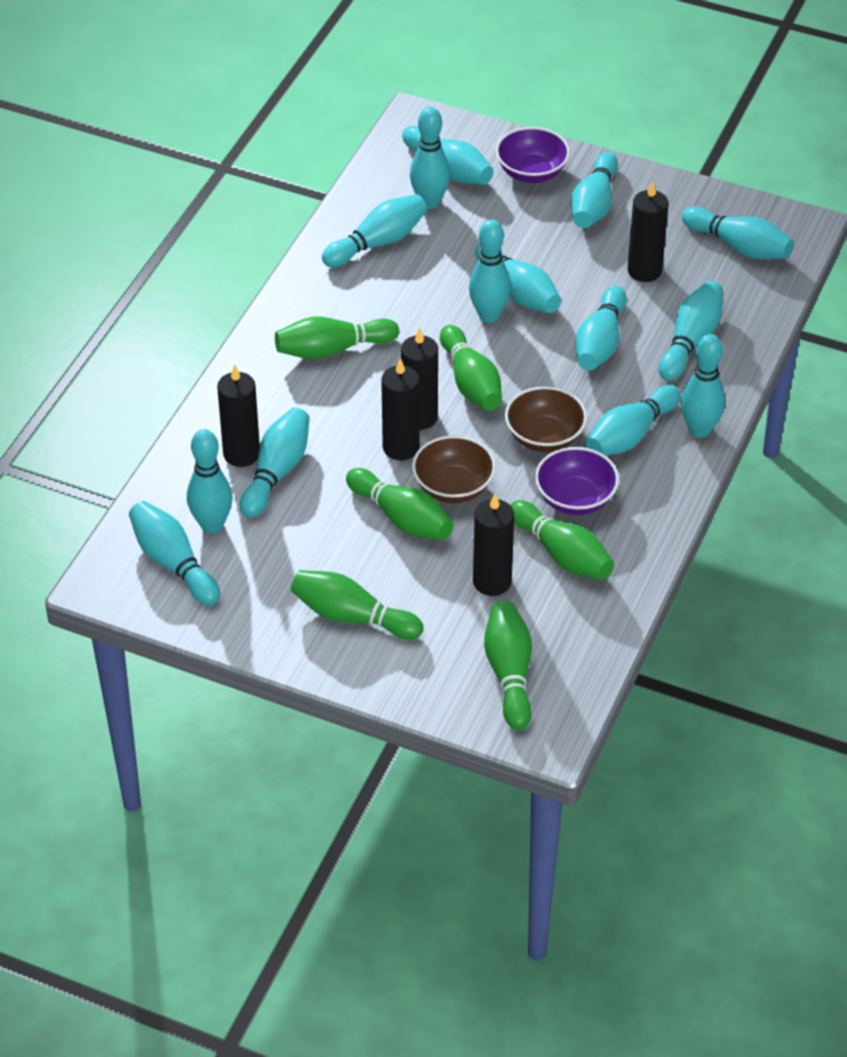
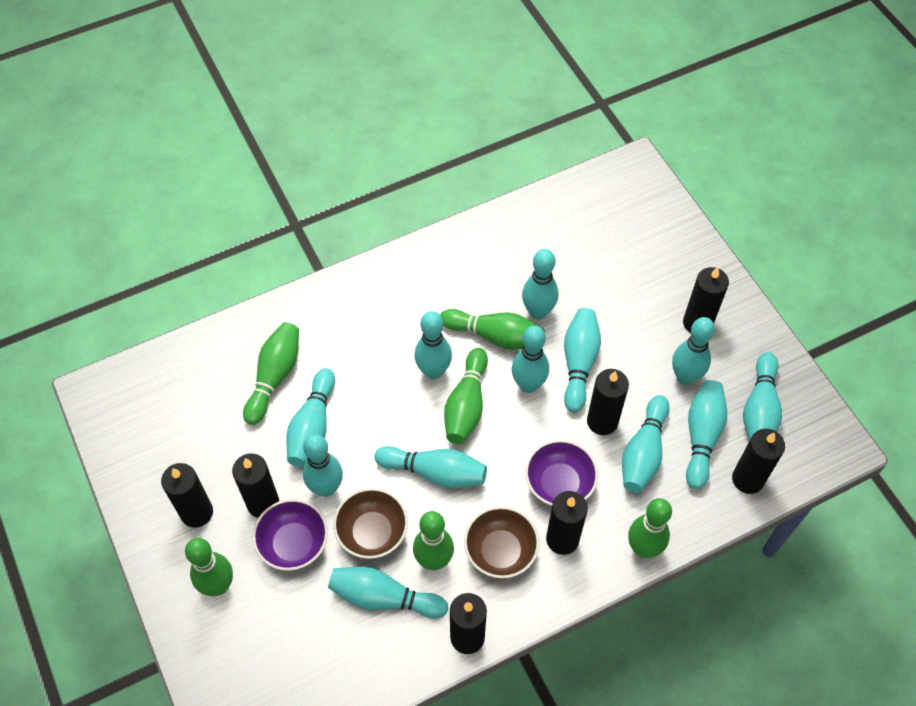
black candle: [217,365,260,467] [381,358,420,460] [401,327,438,430] [473,494,514,596] [628,181,669,282] = 5 -> [161,463,213,528] [232,453,279,518] [450,593,487,654] [546,491,588,555] [587,369,629,435] [683,267,729,333] [732,429,785,494] = 7
turquoise bowling pin: [129,501,220,605] [187,429,233,534] [240,407,310,518] [322,194,427,267] [402,126,494,185] [410,107,450,209] [469,220,511,323] [475,244,561,313] [571,152,618,228] [575,286,627,370] [586,385,681,456] [659,281,723,381] [681,334,725,438] [682,206,794,259] = 14 -> [286,368,335,467] [303,434,343,497] [328,567,448,619] [375,446,487,488] [415,311,452,379] [512,325,549,393] [522,249,558,319] [564,308,601,413] [622,395,669,493] [672,317,715,385] [686,380,727,489] [743,352,782,441] = 12

